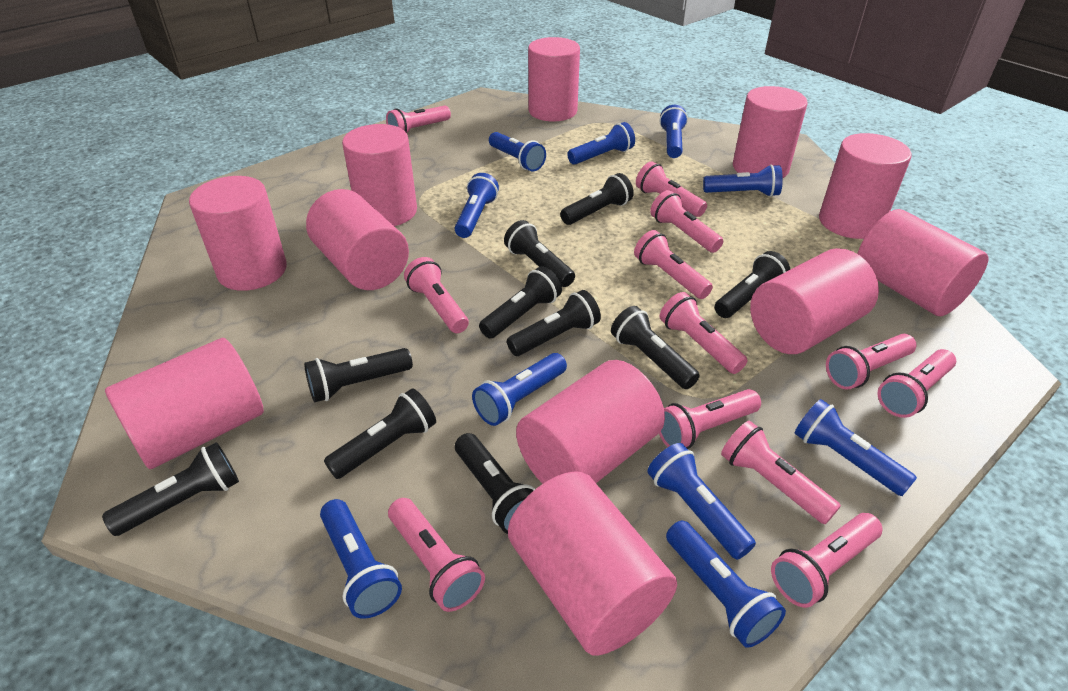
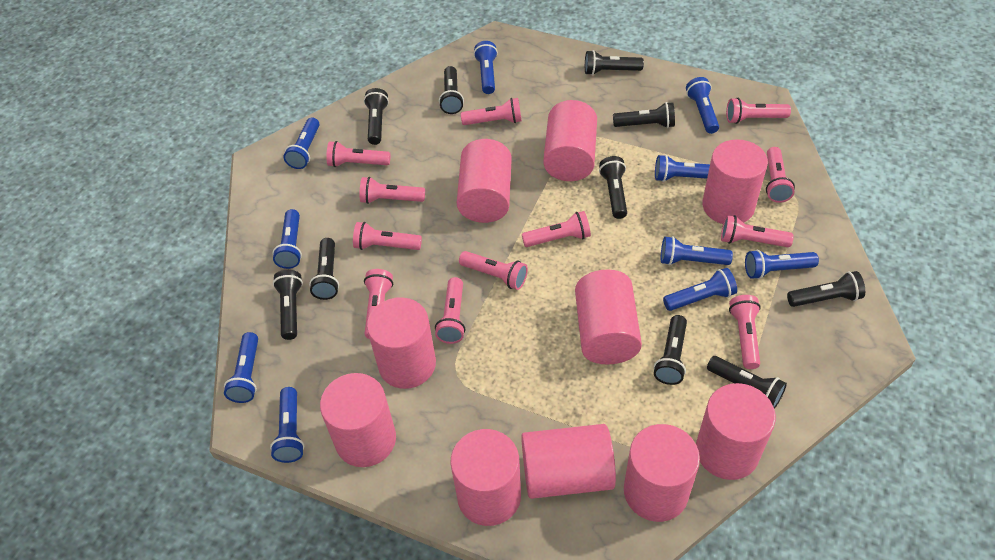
pink cylinder: [105,338,264,469] [189,176,287,291] [306,189,409,290] [342,124,417,226] [508,471,677,656] [516,360,665,484] [528,37,580,121] [733,86,808,178] [750,248,879,354] [819,133,912,239] [857,209,989,316] = 11 -> [320,373,396,467] [367,297,436,389] [450,429,521,526] [457,139,512,223] [521,424,616,499] [543,100,597,181] [575,270,642,364] [624,424,700,522] [696,383,776,480] [702,139,768,224] = 10

